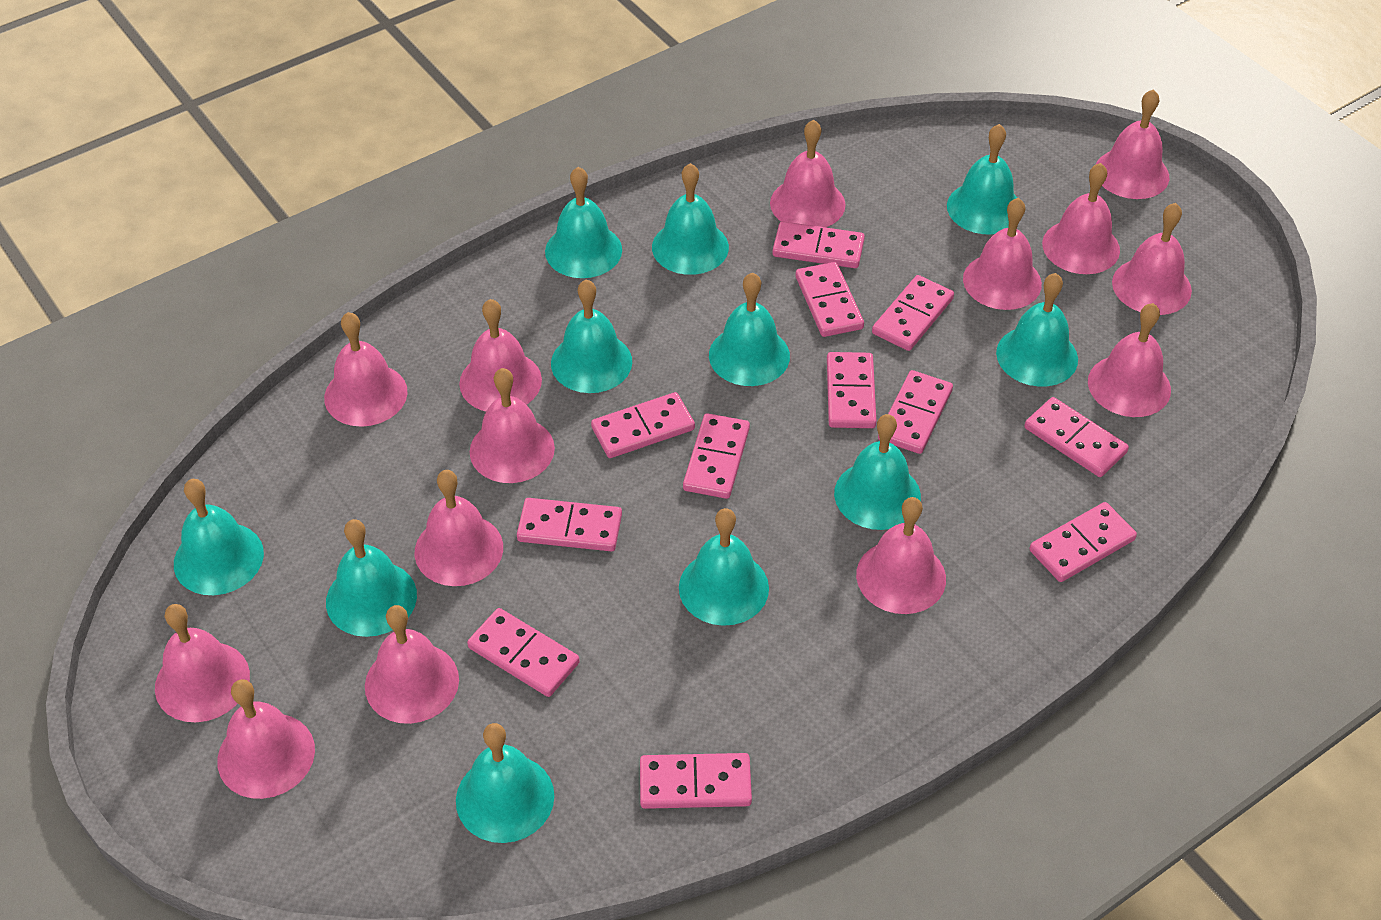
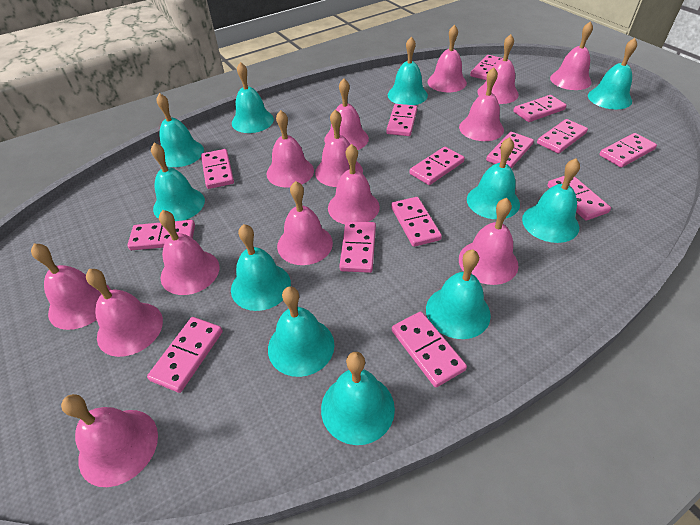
pink domino: [467,608,580,697] [517,498,622,551] [591,392,695,458] [640,753,752,809] [683,413,750,499] [773,221,865,268] [796,262,864,337] [827,352,877,428] [872,275,954,351] [878,370,953,454] [1024,397,1129,477] [1029,502,1137,582] = 12 -> [127,220,195,250] [147,317,223,393] [201,149,234,189] [339,221,376,273] [386,104,417,136] [391,197,442,247] [392,311,467,387] [409,147,465,185] [470,55,503,80] [486,132,534,168] [513,95,566,122] [537,119,588,154] [547,176,611,220] [599,133,657,168] = 14

